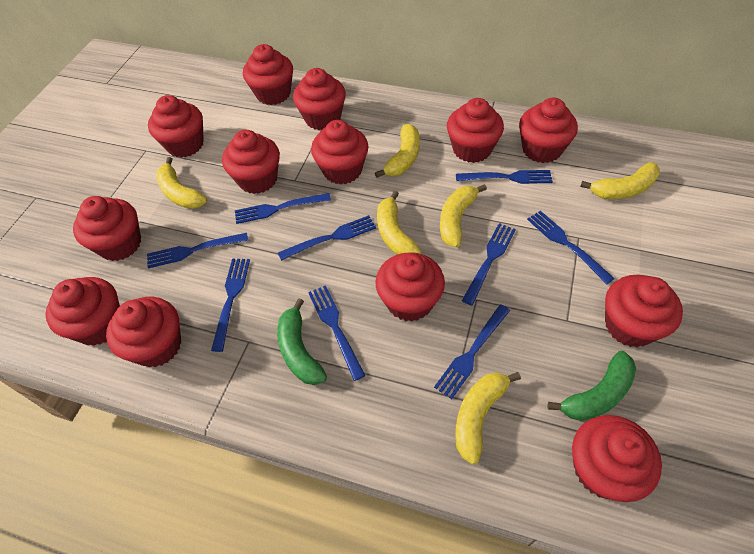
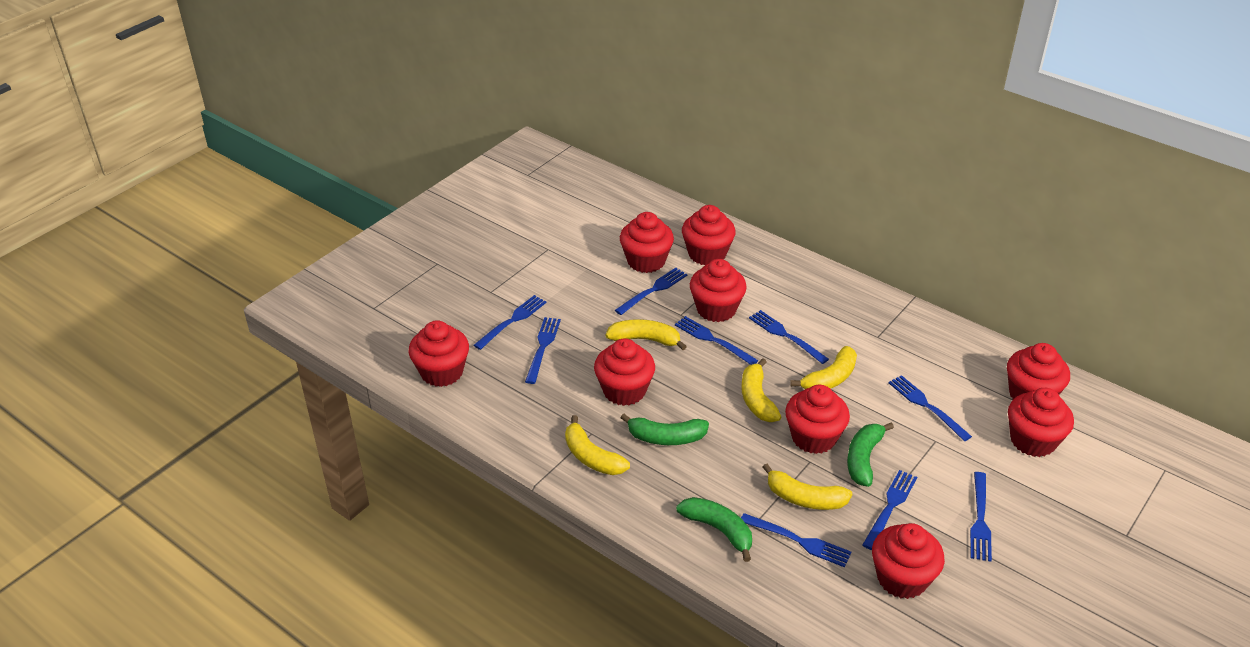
green banana: [277,298,327,385] [547,351,636,421] = 2 -> [621,414,709,445] [676,497,752,562] [847,423,894,487] = 3
red cupcake: [45,277,120,346] [73,196,141,261] [106,297,181,367] [148,95,204,158] [222,130,280,194] [243,44,293,105] [293,68,346,130] [311,120,368,185] [375,252,445,322] [447,98,504,163] [519,98,578,163] [572,415,662,502] [605,275,683,347] = 13 -> [408,320,469,387] [594,338,655,406] [620,212,674,273] [682,205,736,265] [690,259,747,322] [785,385,850,454] [872,523,945,599] [1007,343,1070,399] [1008,388,1074,457] = 9
yellow banana: [156,157,207,209] [375,124,420,178] [377,191,421,254] [440,184,487,247] [455,372,521,464] [580,162,660,199] = 6 -> [565,415,630,475] [606,319,687,350] [741,358,781,422] [763,464,853,510] [790,346,857,389] = 5

